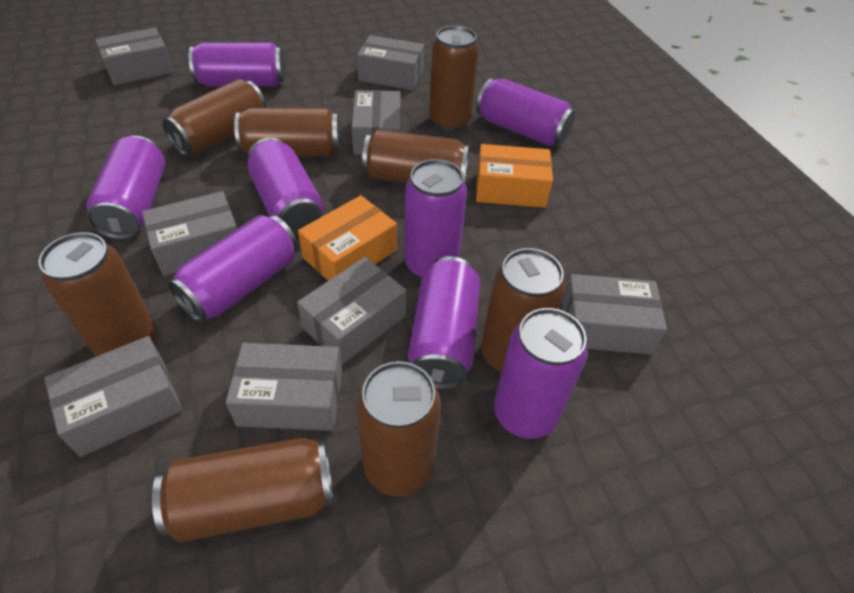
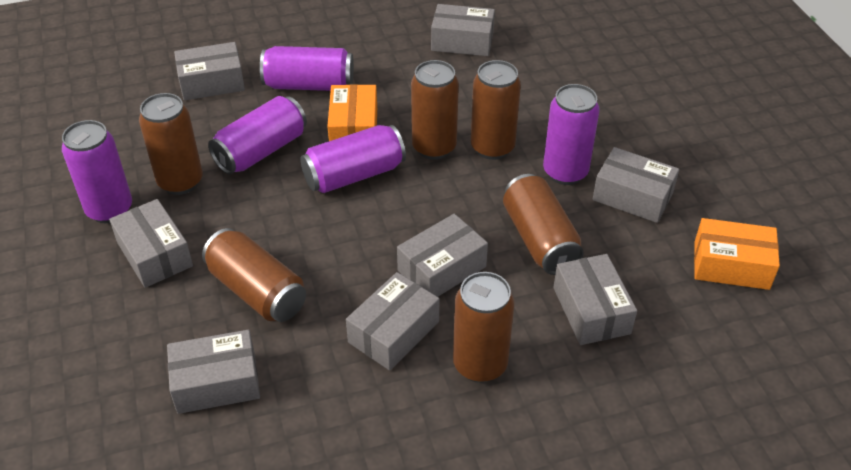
brown can: [38,232,157,356] [152,438,333,542] [162,79,266,156] [234,108,340,156] [356,361,441,497] [362,130,469,183] [429,26,479,132] [481,248,565,373] = 8 -> [139,93,203,195] [202,228,306,322] [411,60,459,160] [453,272,515,383] [471,60,521,160] [503,174,583,275] = 6
purple can: [87,136,166,239] [167,215,298,323] [188,42,285,87] [247,137,324,236] [405,159,467,279] [408,256,480,389] [476,78,575,146] [494,308,587,439] = 8 -> [62,120,132,223] [208,96,307,175] [260,46,354,91] [300,125,406,193] [543,84,600,185] = 5

